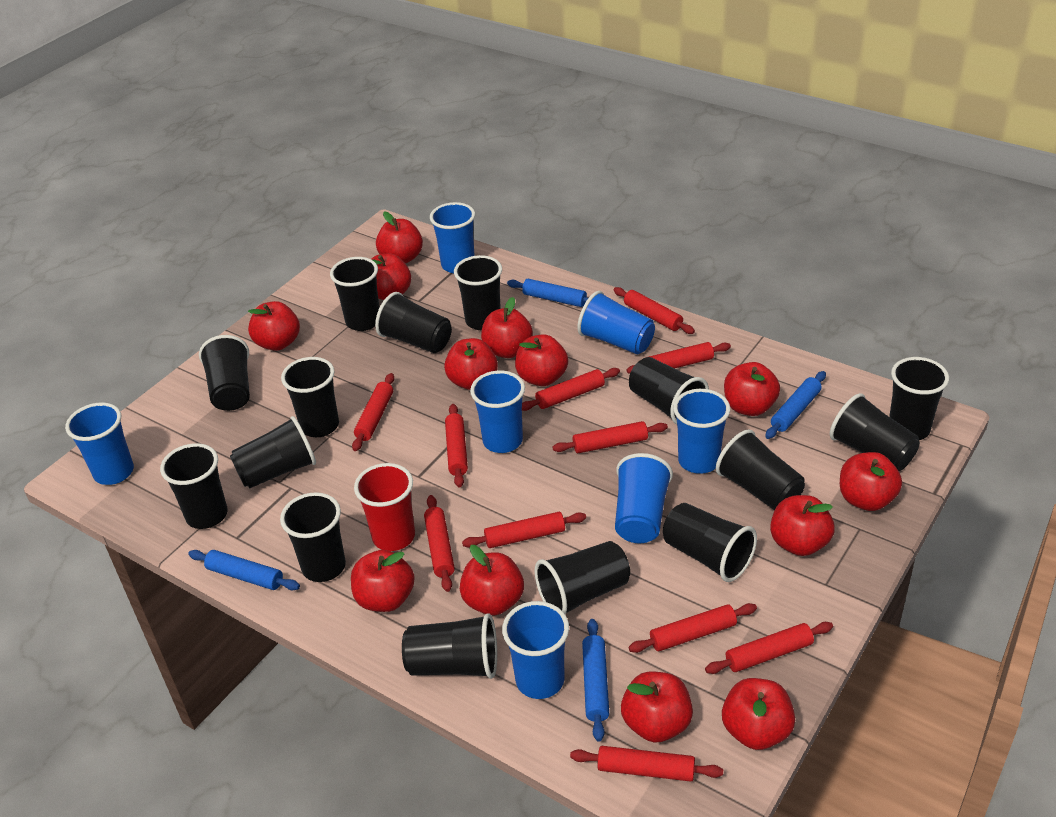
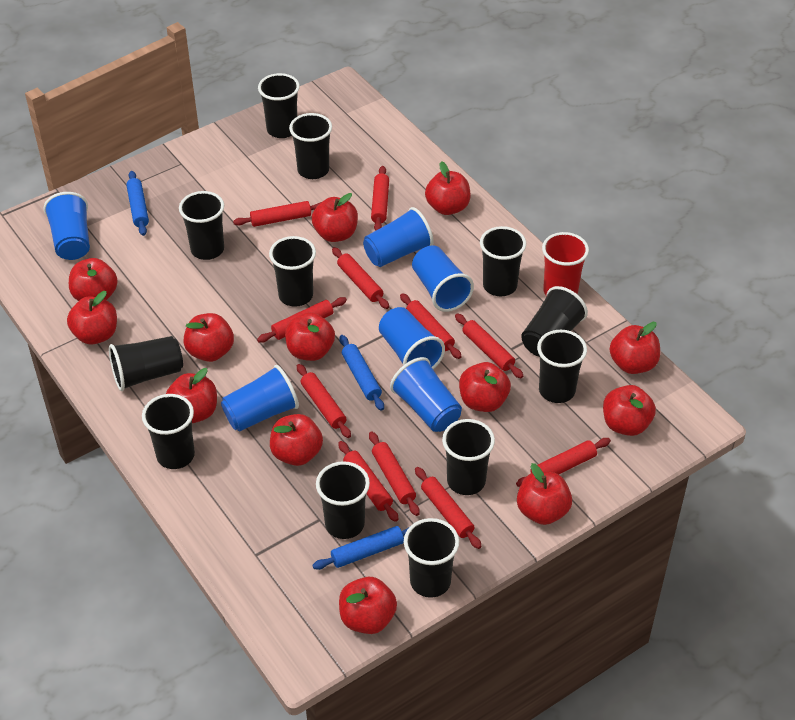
black cup: [160,443,228,529] [199,335,250,411] [230,416,316,489] [280,492,346,582] [281,357,339,437] [330,257,380,331] [375,292,452,353] [402,613,497,679] [454,255,502,330] [535,541,630,615] [629,357,709,425] [663,503,757,582] [716,429,805,510] [830,393,920,471] [889,357,949,440] = 15 -> [109,336,183,391] [142,394,195,469] [179,191,224,260] [258,73,300,138] [269,236,316,307] [289,113,332,179] [316,461,370,539] [404,518,459,598] [442,419,495,495] [480,226,526,296] [521,286,588,357] [537,330,587,403] = 12
blue cup: [65,402,134,485] [430,202,475,273] [470,371,525,453] [502,601,569,699] [577,291,655,354] [615,453,673,543] [673,389,730,474] = 7 -> [43,192,90,260] [221,365,299,432] [363,207,434,267] [379,307,445,369] [390,357,462,432] [412,245,474,312] = 6
blue rolling pin: [188,550,300,590] [507,279,588,307] [582,619,609,742] [765,371,826,439] = 4 -> [126,171,149,236] [312,526,409,570] [339,335,384,411] = 3

